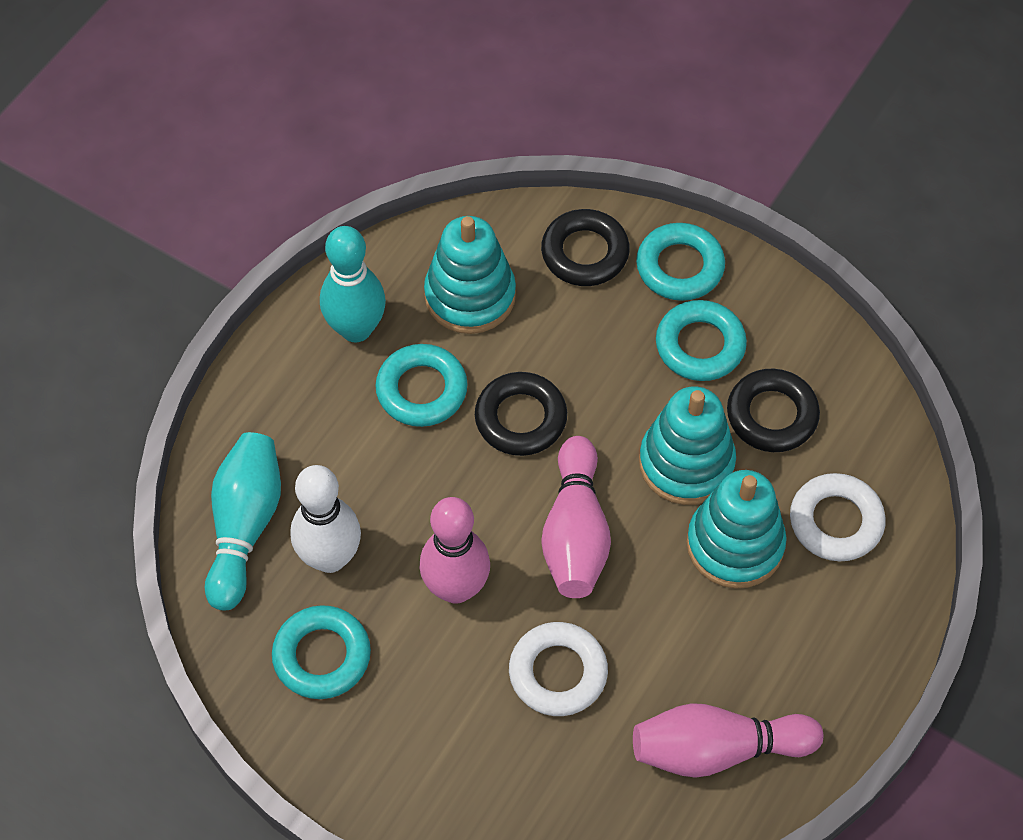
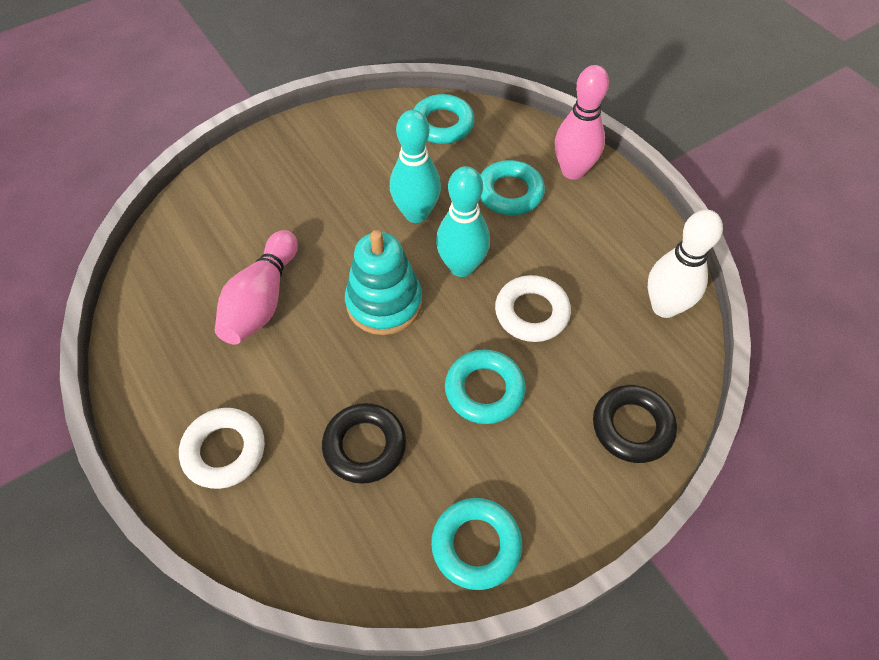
black ring: [475,372,567,456] [541,209,630,286] [727,369,820,452] = 3 -> [322,403,406,484] [593,385,677,463] = 2
pink bowling pin: [420,497,490,604] [541,436,611,598] [633,703,823,778] = 3 -> [215,230,298,345] [555,65,609,180] = 2
turquoise stacking toy: [424,216,516,334] [639,386,736,505] [687,470,787,589] = 3 -> [345,230,422,335] = 1

